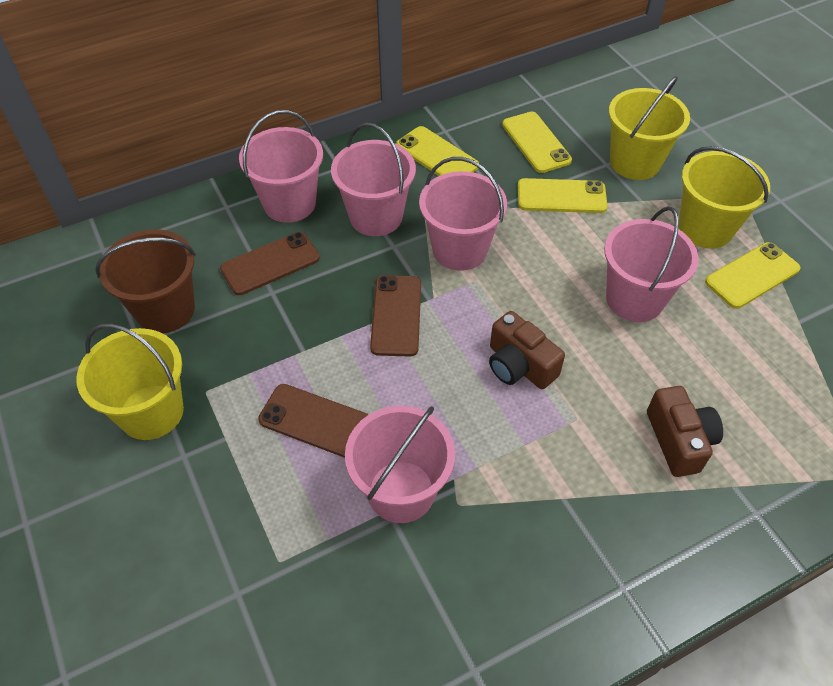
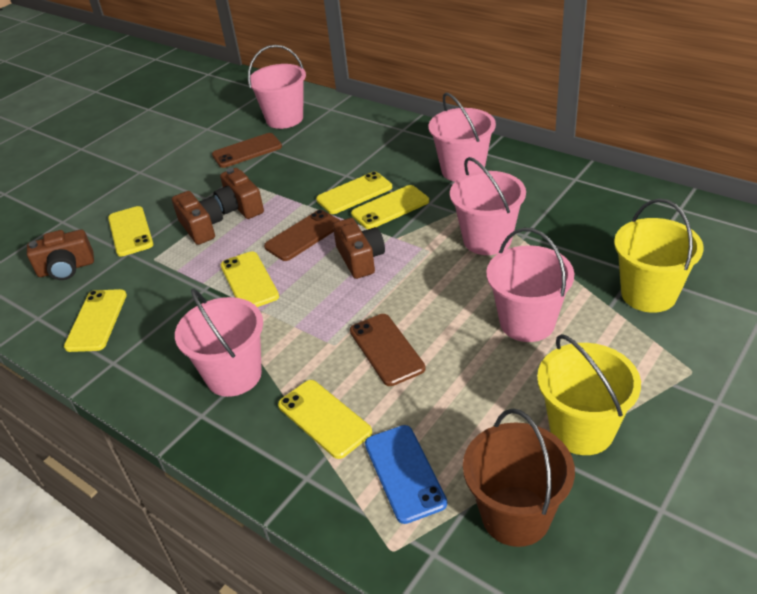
blue phone: none = 0 -> [365,425,447,524] = 1
brown camera: [489,311,565,389] [647,386,723,477] = 2 -> [27,229,94,280] [172,191,223,245] [213,168,264,219] [333,218,385,279] = 4
yellow bucket: [76,324,184,440] [609,76,690,180] [679,146,770,248] = 3 -> [537,334,641,455] [614,199,704,313] = 2
yellow phone: [396,126,479,176] [502,112,572,173] [518,178,608,213] [705,242,801,309] = 4 -> [64,289,127,352] [108,206,153,256] [220,251,279,307] [278,380,372,459] [316,172,392,214] [351,185,429,229] = 6

